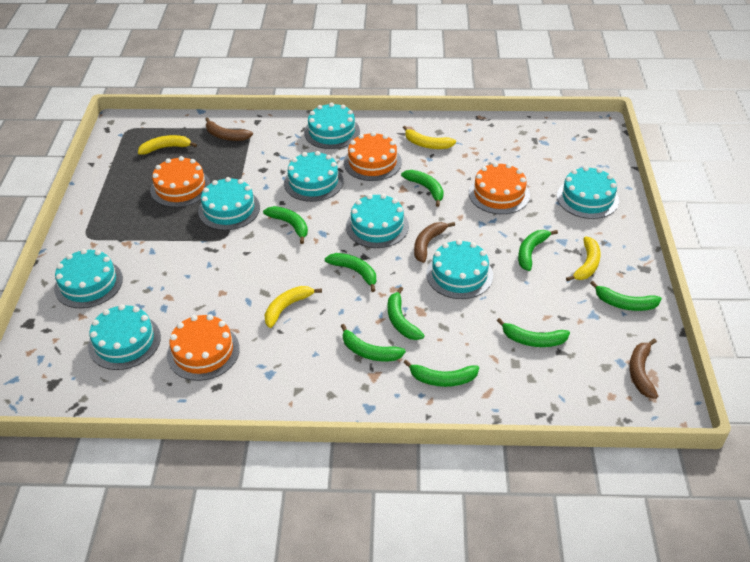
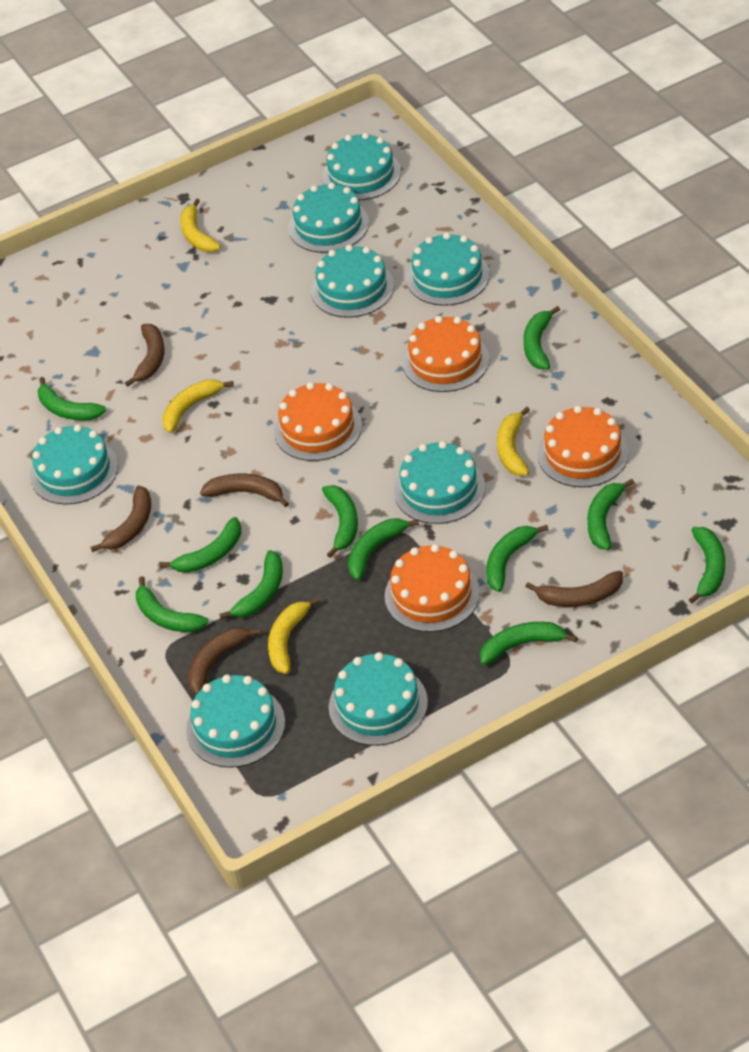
brown banana: [205,117,253,141] [414,222,455,263] [629,338,658,399] = 3 -> [90,485,151,552] [125,324,165,387] [188,627,262,695] [200,474,289,507] [525,571,623,607] = 5
green banana: [263,206,308,244] [325,253,376,292] [341,324,406,362] [388,287,425,340] [401,170,444,207] [403,360,479,387] [497,318,570,347] [518,230,558,271] [590,281,662,311] = 9 -> [38,377,106,420] [136,576,208,632] [160,517,241,573] [219,550,283,619] [322,485,358,558] [348,518,419,581] [480,622,578,665] [486,525,549,592] [523,306,560,369] [587,479,634,550] [688,527,725,603] = 11

